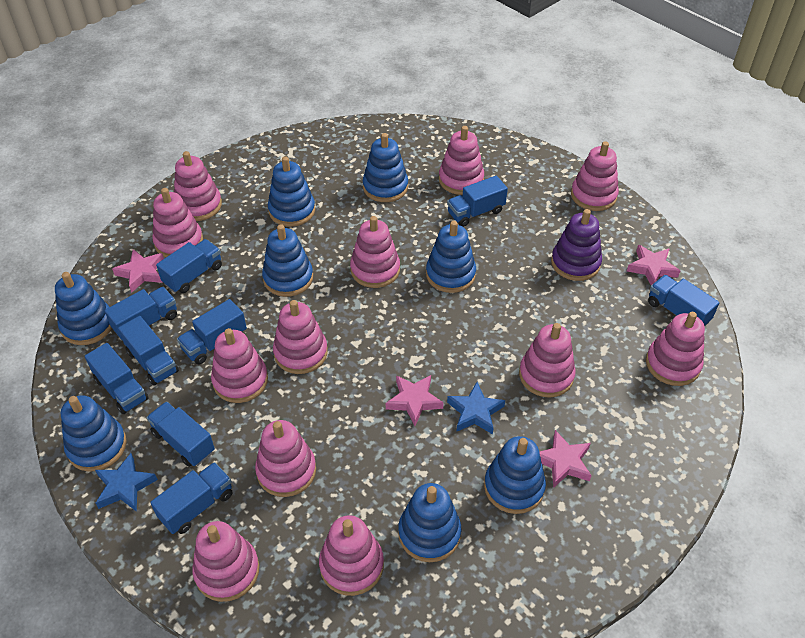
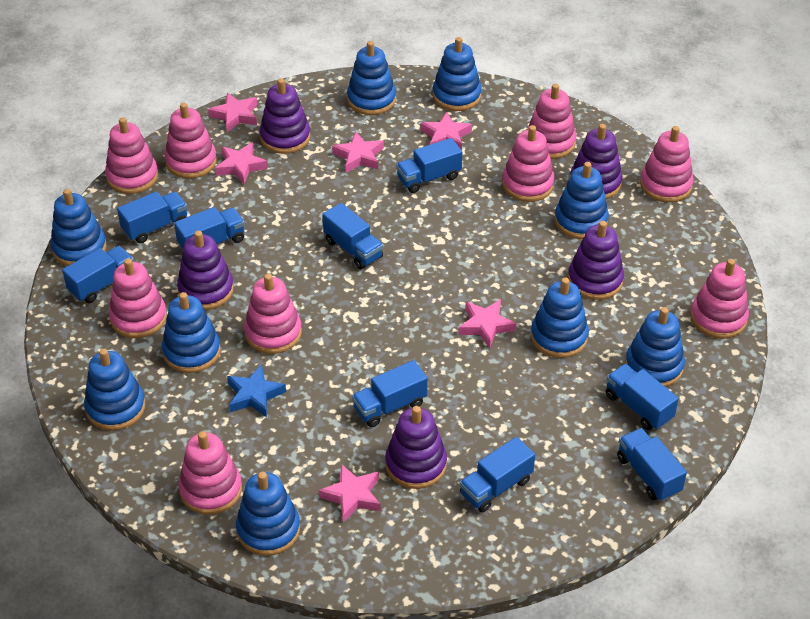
blue stacking toy: [55,272,112,345] [61,395,127,472] [262,224,313,297] [268,156,315,227] [363,133,408,202] [398,483,461,562] [426,221,476,293] [484,436,546,514] = 8 -> [50,189,107,266] [84,349,145,431] [162,292,221,373] [236,472,300,556] [347,41,396,115] [433,37,482,111] [531,278,589,358] [555,162,609,239] [625,307,685,387] = 9
blue star: [95,453,158,512] [447,382,505,435] = 2 -> [227,364,286,417] = 1
pink stacking toy: [152,188,203,257] [174,151,222,221] [192,521,259,602] [211,328,268,403] [255,420,316,497] [273,300,328,374] [319,515,384,596] [350,216,400,288] [439,126,484,195] [519,323,576,398] [571,141,619,211] [646,312,705,386] = 12 -> [105,117,158,194] [109,258,167,338] [164,103,217,179] [178,431,242,515] [244,274,302,354] [502,125,555,202] [527,84,576,159] [640,126,693,203] [690,259,749,339] = 9
pink star: [112,249,164,293] [386,375,444,426] [539,430,592,488] [627,245,680,285] = 4 -> [208,93,257,132] [215,142,268,184] [319,464,381,523] [332,131,384,173] [421,112,472,150] [458,299,517,348] = 6
purple stacking toy: [551,209,602,281] = 1 -> [177,231,234,310] [260,78,310,154] [385,406,447,489] [568,221,624,300] [570,124,623,199] = 5

